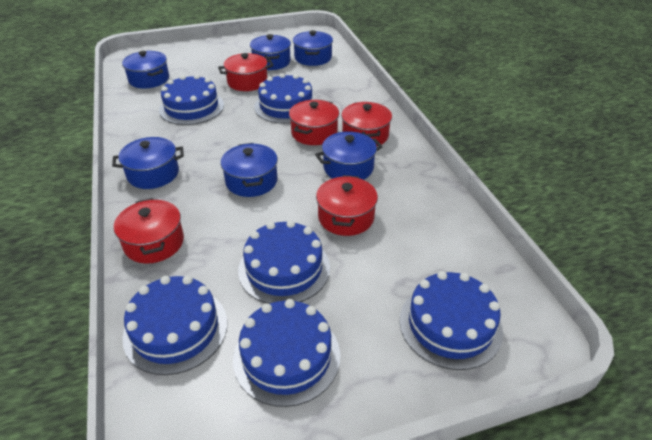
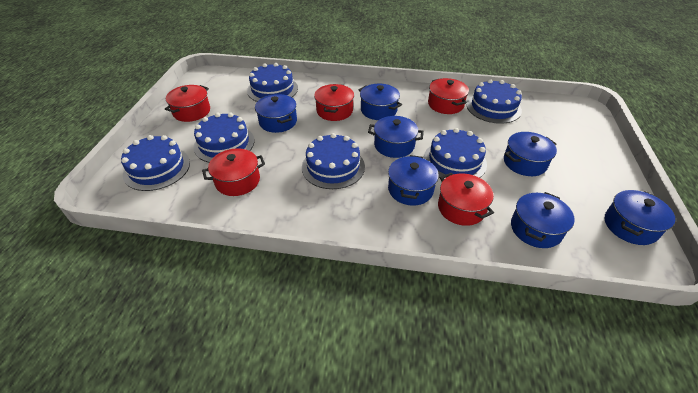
blue pot: [112,137,184,189] [122,51,169,89] [221,143,278,197] [250,34,291,70] [293,30,333,66] [315,131,383,180] = 6 -> [255,94,297,133] [359,84,402,120] [368,116,424,158] [388,155,439,206] [504,132,557,176] [511,192,575,248] [605,190,675,245] = 7

